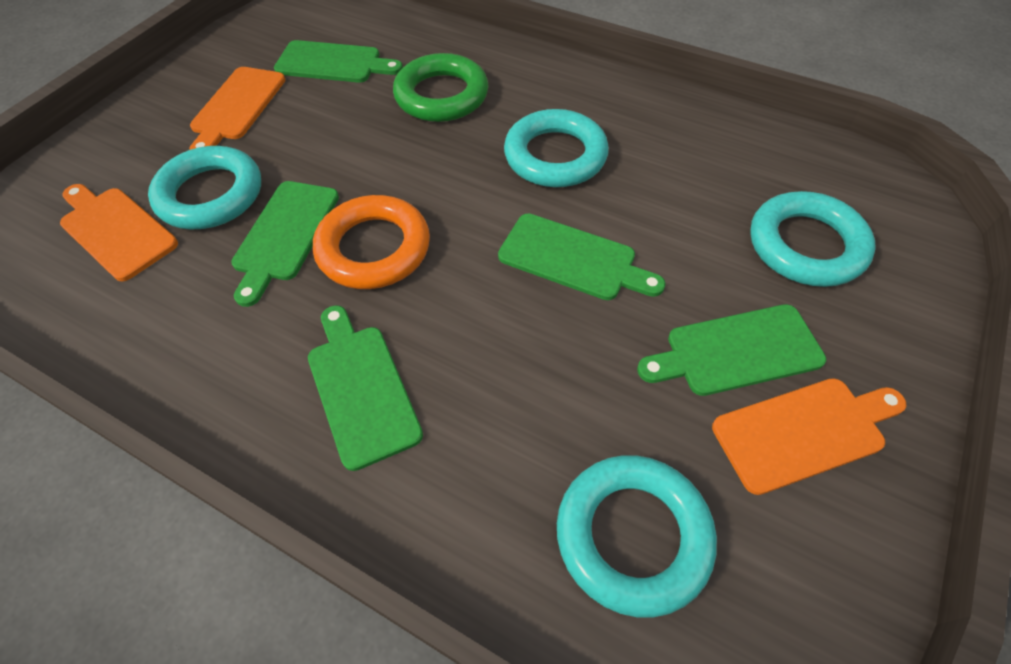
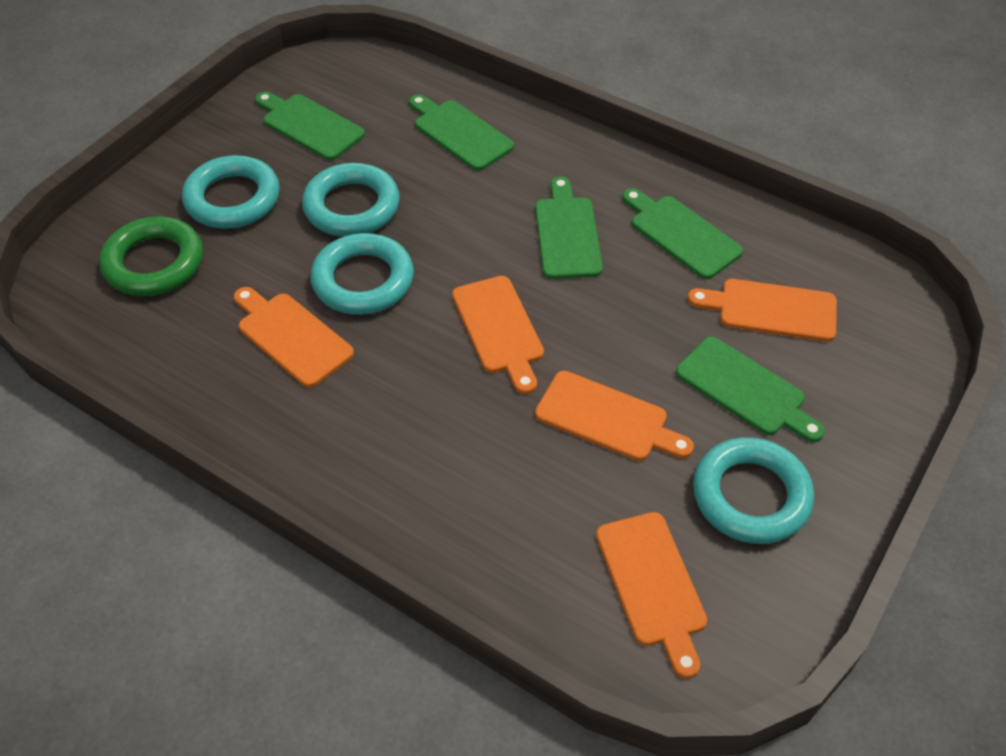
orange cutting board: [60,184,178,281] [190,67,285,150] [712,378,906,495] = 3 -> [234,287,354,388] [452,276,544,394] [535,371,694,461] [596,512,707,679] [687,279,837,342] = 5
orange ring: [313,195,430,289] = 1 -> none = 0

